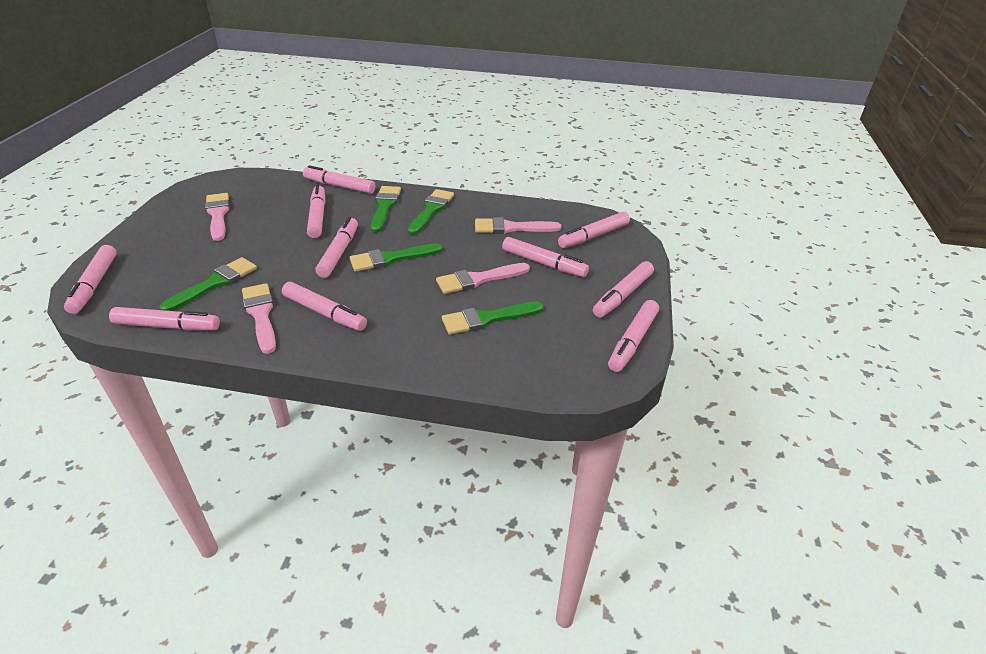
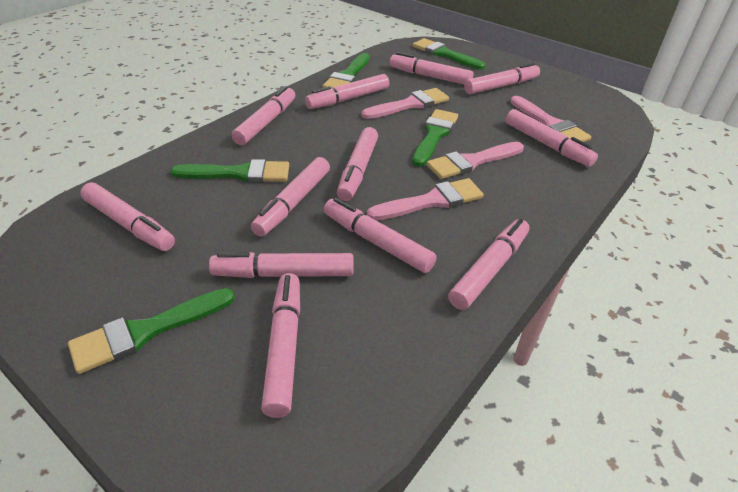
pink marker: [64,245,117,314] [109,307,220,331] [282,282,367,331] [303,165,375,194] [307,185,325,238] [315,217,358,278] [502,237,589,277] [558,212,630,248] [593,261,654,318] [608,300,659,372] = 10 -> [80,183,175,251] [209,252,354,278] [232,86,295,145] [251,157,330,237] [261,273,300,418] [305,74,389,109] [324,198,437,273] [337,127,378,201] [390,52,474,84] [448,219,529,310] [464,63,540,94] [506,109,598,167] = 12

